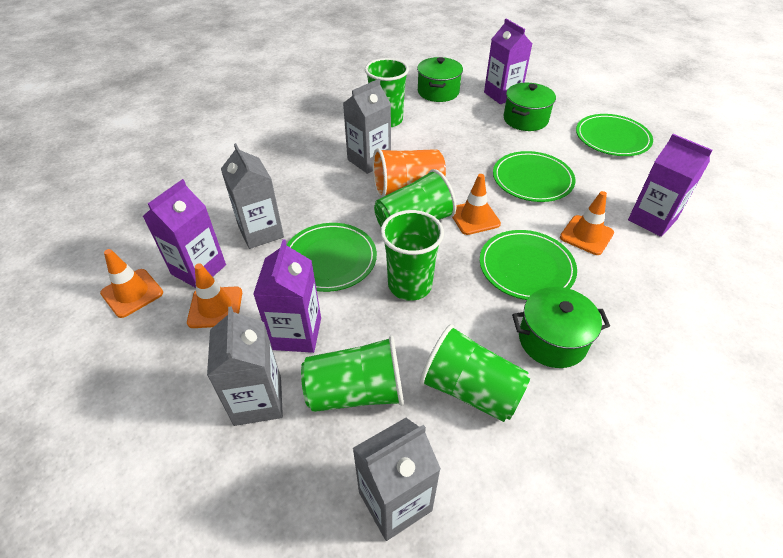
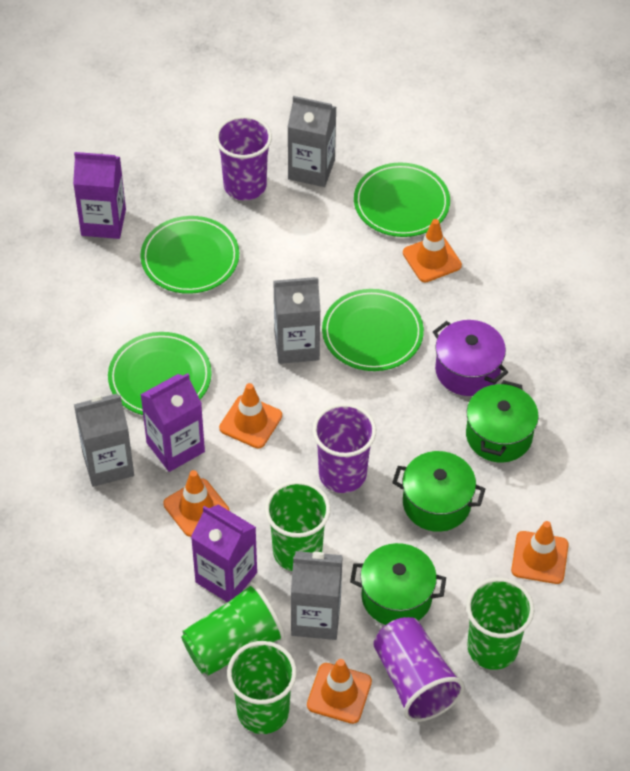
green cup: [301,336,404,412] [365,58,409,127] [374,169,456,227] [381,210,444,301] [420,324,530,422] = 5 -> [181,582,285,676] [227,641,297,734] [265,481,331,571] [466,577,534,670] = 4
orange cup: [373,148,446,198] = 1 -> none = 0
orange traffic cone: [100,249,163,318] [187,263,242,328] [452,174,501,235] [560,191,614,255] = 4 -> [163,470,229,537] [219,383,282,449] [307,659,372,724] [403,219,462,282] [511,521,569,584] = 5
purple carton: [143,179,226,288] [253,239,321,353] [484,19,532,104] [628,134,713,237] = 4 -> [73,152,126,239] [140,373,205,472] [191,504,257,602] = 3
purple cup: none = 0 -> [215,115,272,200] [312,403,376,493] [373,617,465,722] = 3
purple pot: none = 0 -> [433,320,508,396] = 1

